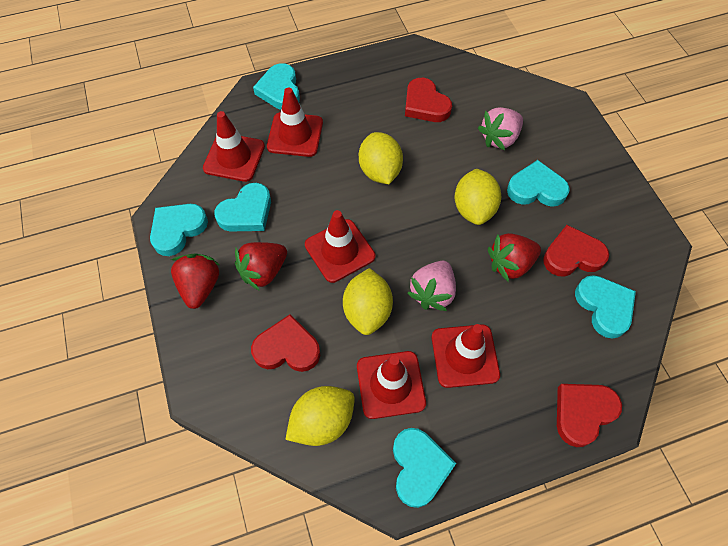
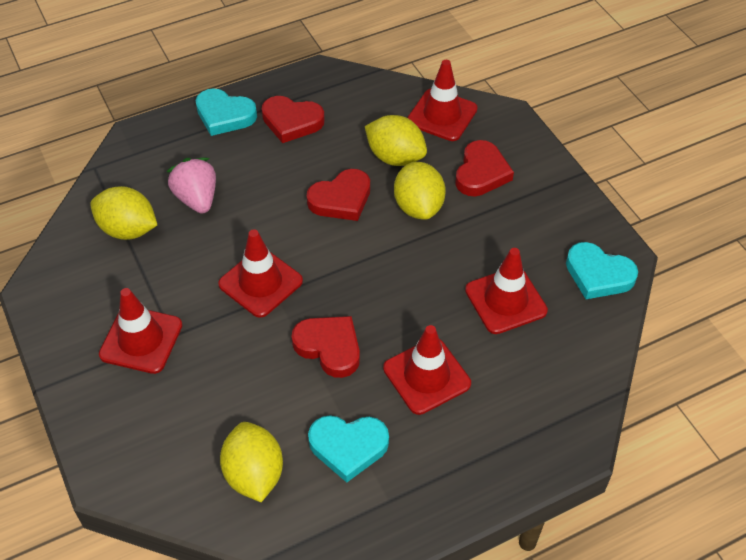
pink strawberry: [407,261,456,311] [478,107,523,150] = 2 -> [166,158,216,213] = 1
red strawberry: [171,254,220,309] [235,242,287,291] [488,233,541,282] = 3 -> none = 0
turquoise heart: [150,204,208,256] [214,183,271,231] [253,63,300,110] [393,428,456,508] [507,160,570,207] [575,275,636,339] = 6 -> [196,88,257,136] [308,416,389,483] [566,242,638,299] = 3

